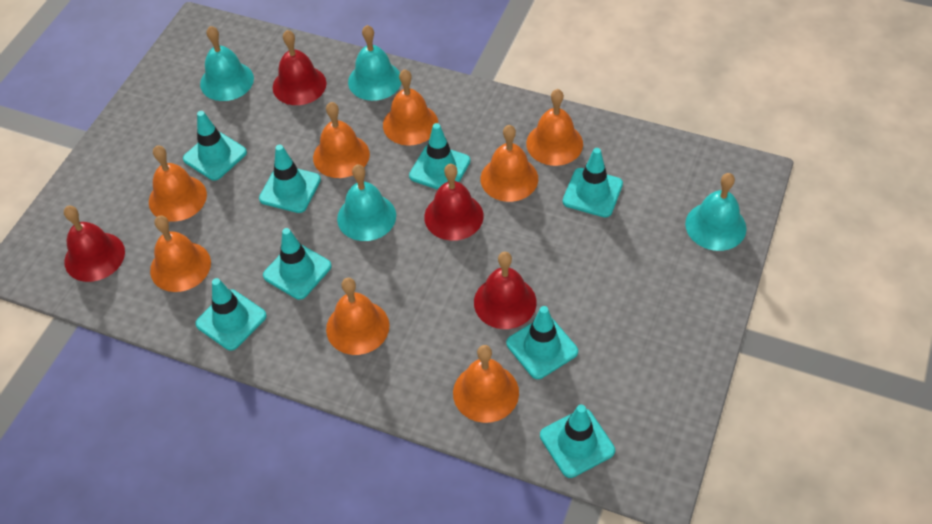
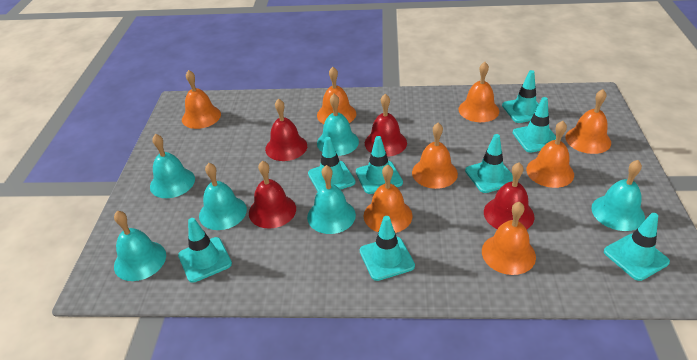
turquoise bell: [200,26,254,101] [337,164,396,241] [348,25,401,101] [685,173,747,251] = 4 -> [114,211,166,281] [150,134,195,198] [199,163,247,230] [307,165,356,234] [317,94,359,156] [591,160,645,231] = 6

